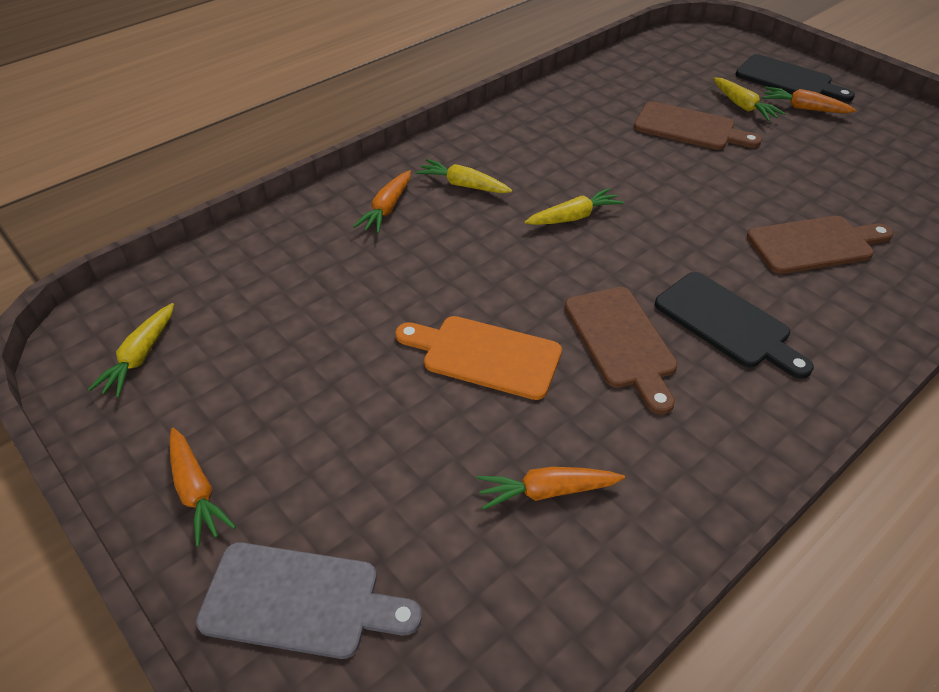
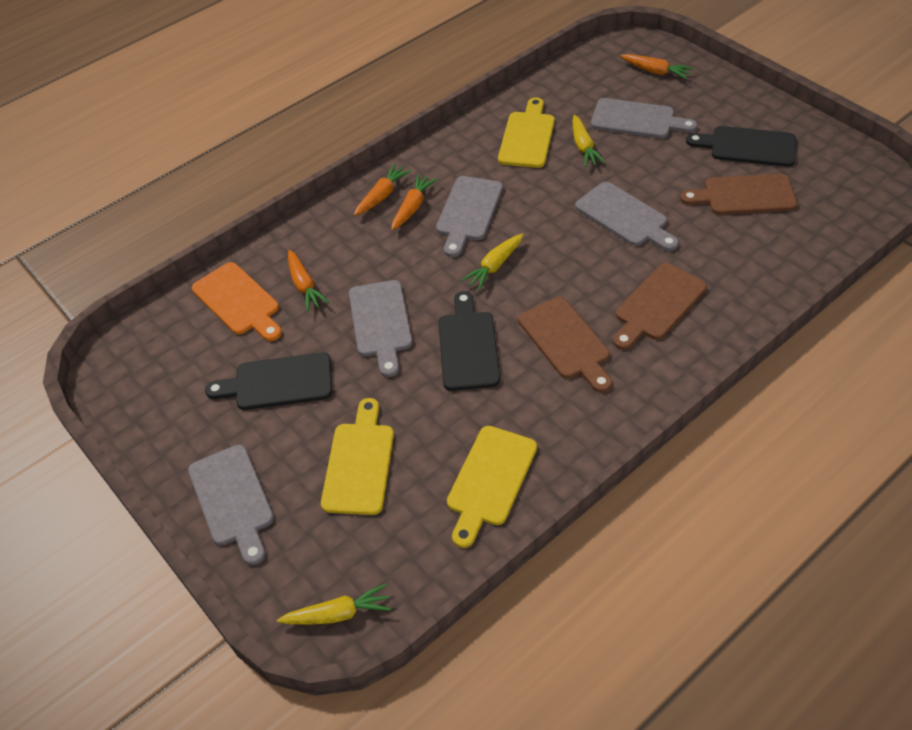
black cutting board: [655,272,814,379] [735,54,855,102] = 2 -> [205,352,332,410] [439,291,500,391] [686,126,796,167] = 3
grey cutting board: [196,542,422,659] = 1 -> [188,445,274,565] [349,280,412,377] [436,176,503,257] [575,182,679,251] [591,98,697,138] = 5
yellow carrot: [88,303,174,398] [415,159,512,193] [524,188,624,225] [713,77,786,121] = 4 -> [277,583,391,625] [461,233,524,291] [573,115,606,167] = 3
yellow cutting board: none = 0 -> [321,398,394,515] [447,426,537,548] [498,97,555,168] = 3

